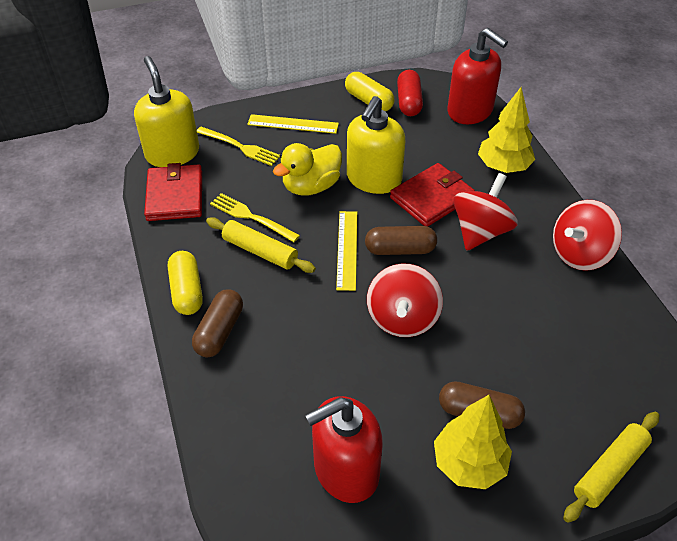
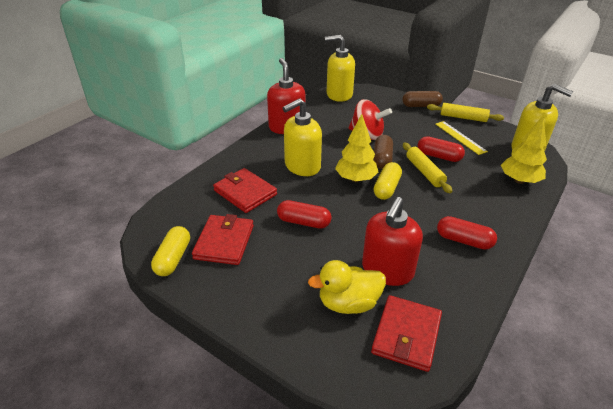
brown capsule: [192,289,243,357] [365,226,437,255] [439,381,525,429] = 3 -> [373,135,393,169] [402,91,443,107] = 2
red capsule: [397,70,423,116] = 1 -> [277,200,332,229] [417,136,465,162] [437,216,497,250] = 3
red spinning top: [367,264,443,337] [453,173,517,251] [553,200,622,271] = 3 -> [349,99,392,140] = 1
red wallet: [144,163,202,221] [390,163,475,226] = 2 -> [192,214,254,265] [213,168,277,213] [371,295,442,372] = 3
yellow fork: [197,127,280,166] [210,193,300,242] = 2 -> none = 0
yellow ruler: [247,114,339,134] [336,211,357,291] = 2 -> [436,121,488,155] = 1
yellow soap dispenser: [134,56,199,167] [347,96,405,194] = 2 -> [283,98,322,176] [325,35,355,102] [511,84,573,152] = 3

